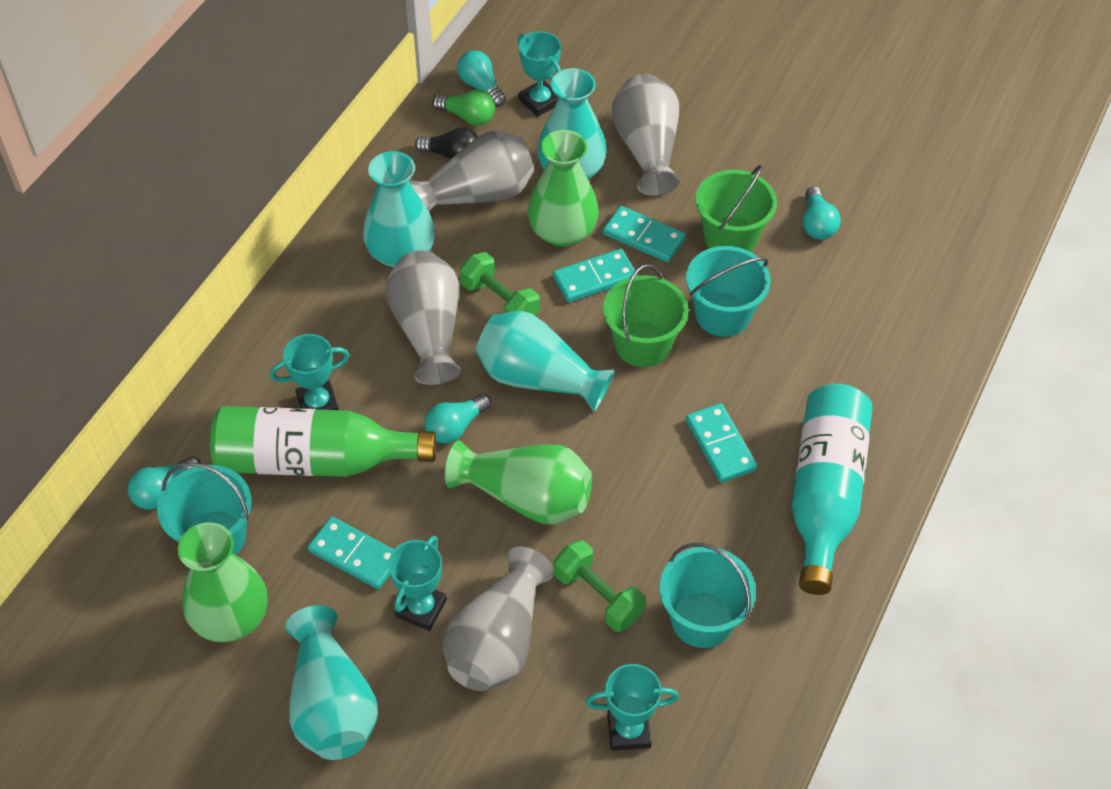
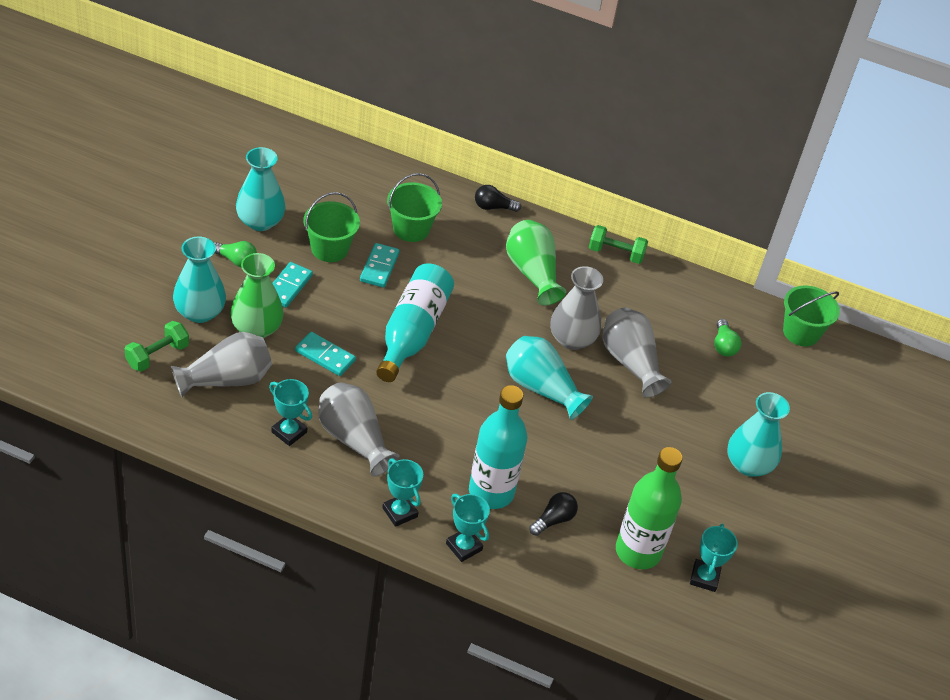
black light bulb: [415,127,478,159] = 1 -> [475,185,521,212] [529,492,578,536] = 2
green bucket: [603,264,689,367] [695,165,777,252] = 2 -> [303,192,360,262] [387,173,442,242] [783,285,840,346] = 3
green light bulb: [432,89,495,126] = 1 -> [214,241,257,267] [714,319,741,357] = 2
green vase: [178,522,268,642] [445,440,592,525] [527,130,599,247] = 3 -> [230,253,284,338] [506,220,566,306] = 2
turquoise bottle: [792,384,873,595] = 1 -> [376,264,454,382] [469,385,527,509] = 2
turquoise bucket: [157,462,252,555] [660,543,756,648] [686,246,771,337] = 3 -> none = 0
turquoise domino: [308,517,394,589] [553,249,637,302] [603,206,685,262] [686,403,757,482] = 4 -> [273,262,313,308] [295,332,356,376] [360,243,399,288] = 3
turquoise light bulb: [128,456,201,510] [425,394,491,444] [457,50,506,107] [803,186,841,239] = 4 -> none = 0

